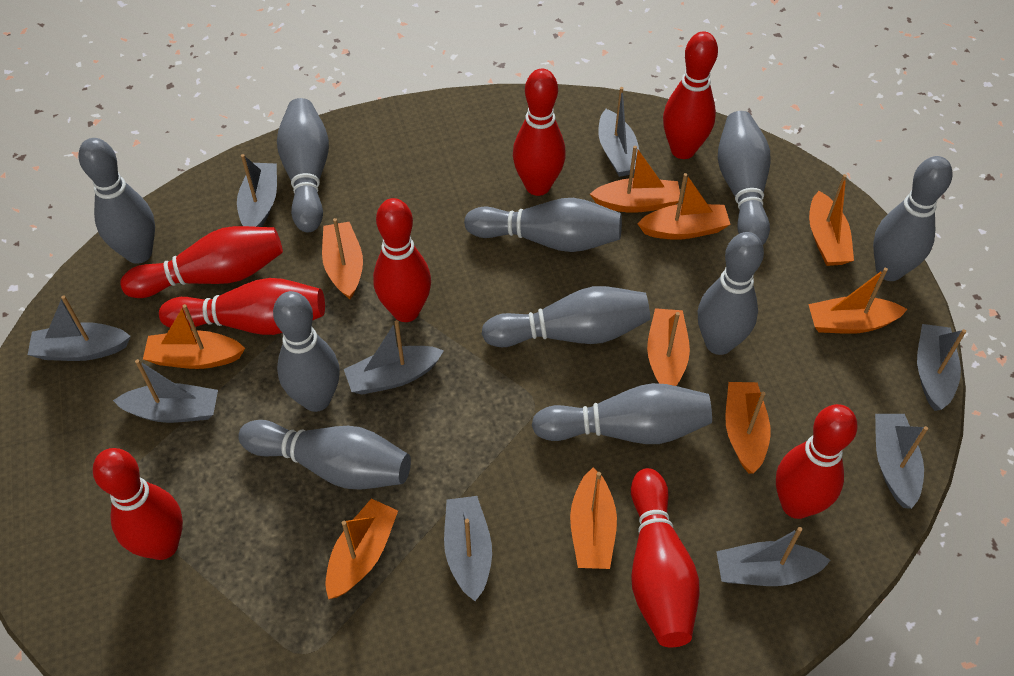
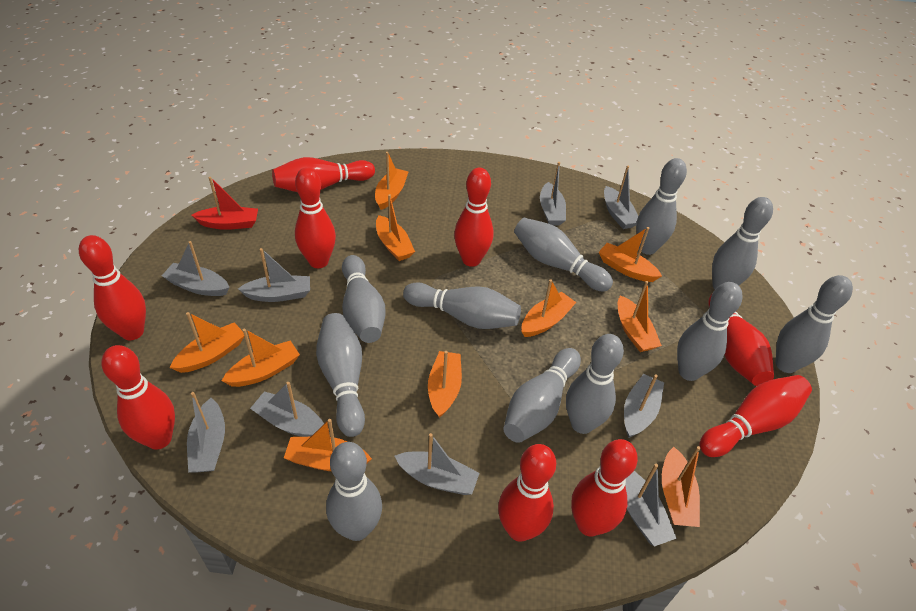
grey bowling pin: [78,138,155,264] [238,420,411,490] [273,291,340,412] [277,98,329,232] [464,198,622,252] [482,286,650,347] [532,383,712,444] [698,232,764,355] [718,111,771,244] [873,156,953,281] = 10 -> [316,313,365,437] [326,442,382,541] [342,255,386,343] [403,282,521,329] [503,348,581,443] [514,218,613,292] [566,334,624,434] [636,158,687,255] [677,282,743,381] [712,197,773,290] [776,275,853,373] = 11
red boat: none = 0 -> [191,177,258,230] = 1
red bowling pin: [93,448,183,560] [120,226,283,298] [159,278,325,335] [373,198,431,322] [513,69,566,196] [631,468,700,648] [663,31,718,159] [776,404,857,519] = 8 -> [79,235,146,340] [102,345,175,450] [272,157,375,192] [295,167,336,268] [454,167,493,267] [498,444,556,542] [571,439,638,536] [699,375,812,457] [708,294,774,386] = 9

